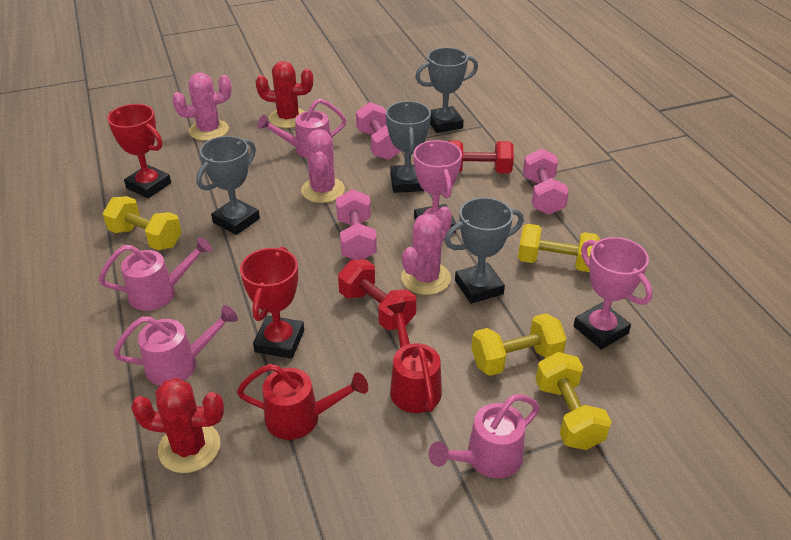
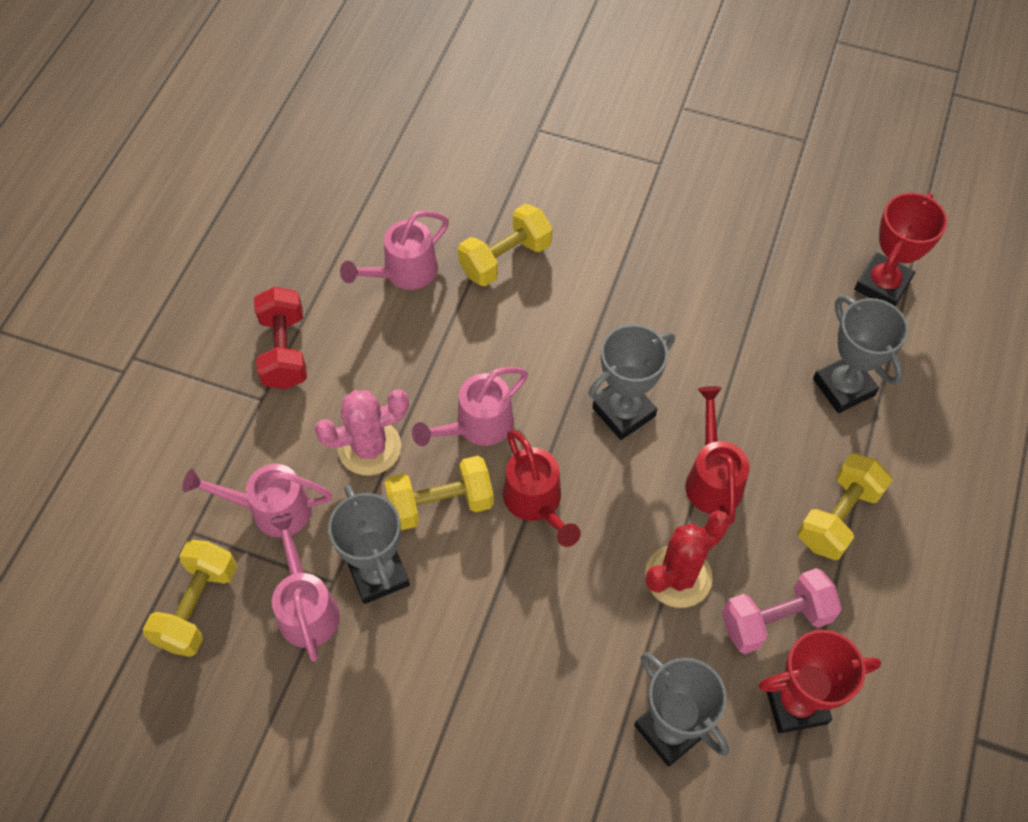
pink cactus: [172,73,232,141] [301,129,345,203] [401,207,452,295] = 3 -> [315,390,409,476] = 1
pink dumbbell: [336,189,377,260] [356,102,401,160] [523,148,569,215] = 3 -> [722,568,842,654] = 1
pink trophy: [414,140,462,233] [573,237,653,350] = 2 -> none = 0
red cactus: [131,378,224,473] [256,61,313,128] = 2 -> [645,511,730,608] = 1
red dumbbell: [338,259,416,330] [448,140,514,174] = 2 -> [254,287,307,389] = 1

